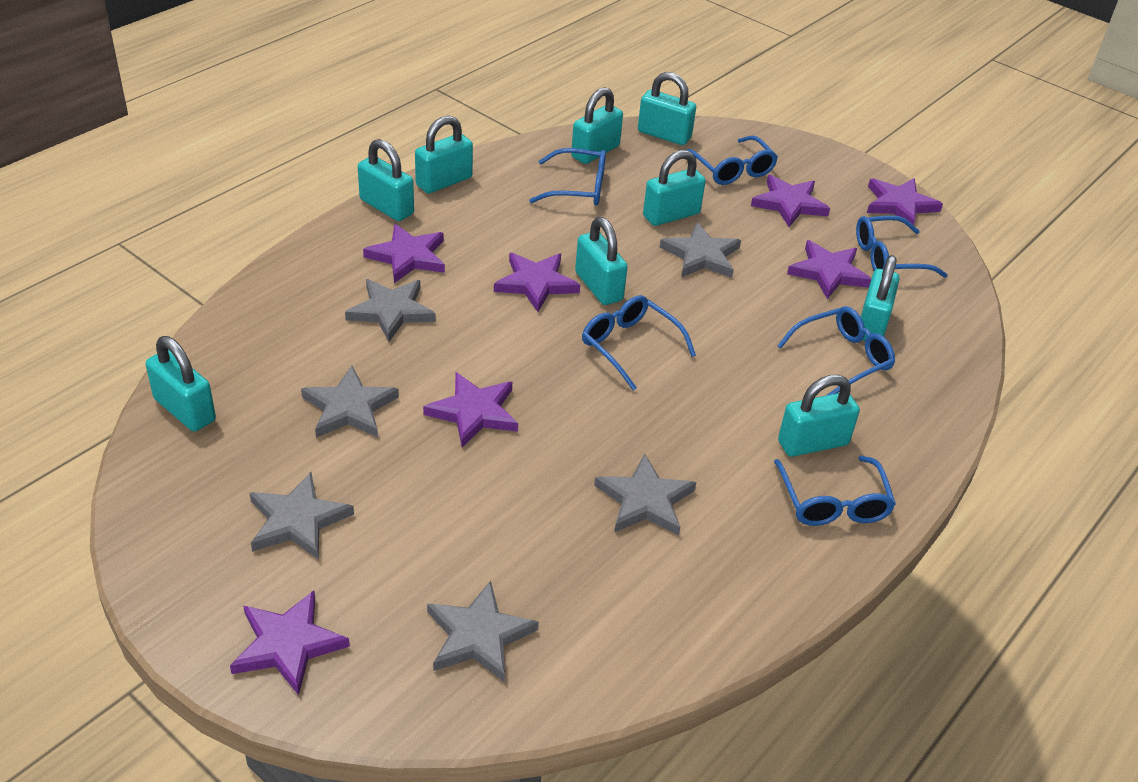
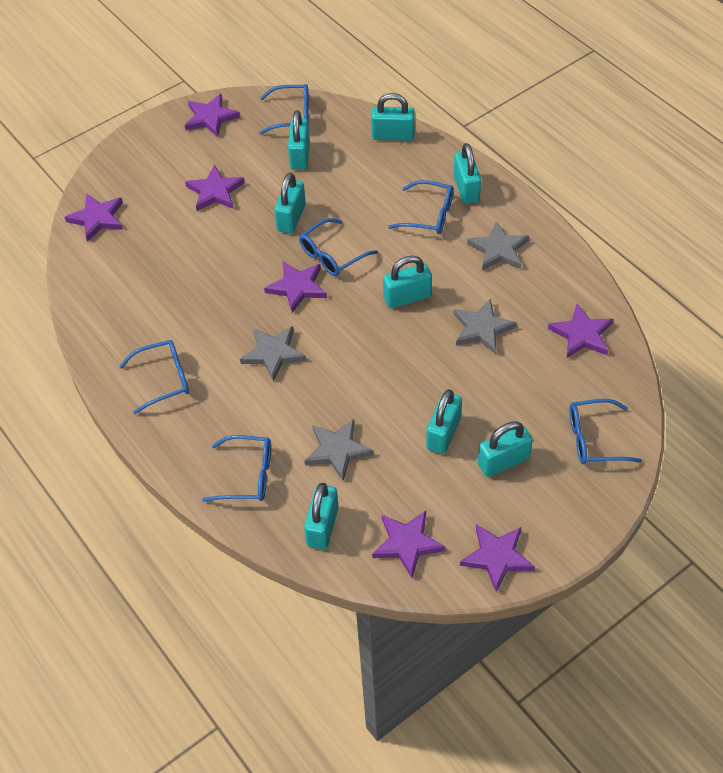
grey star: [249,472,354,560] [301,366,399,438] [345,279,436,342] [427,581,539,683] [594,453,696,536] [659,222,741,278] = 6 -> [240,326,306,382] [304,419,374,481] [453,298,517,354] [467,221,529,271] = 4
turquoise padlock: [145,336,216,432] [358,139,414,221] [415,116,473,194] [571,87,623,164] [575,217,628,305] [638,72,696,145] [643,150,706,226] [778,375,860,457] [861,255,900,341] = 9 -> [274,173,306,234] [288,110,310,170] [304,483,339,550] [371,93,415,141] [383,256,432,308] [426,389,462,454] [454,143,481,204] [478,421,533,477] = 8

